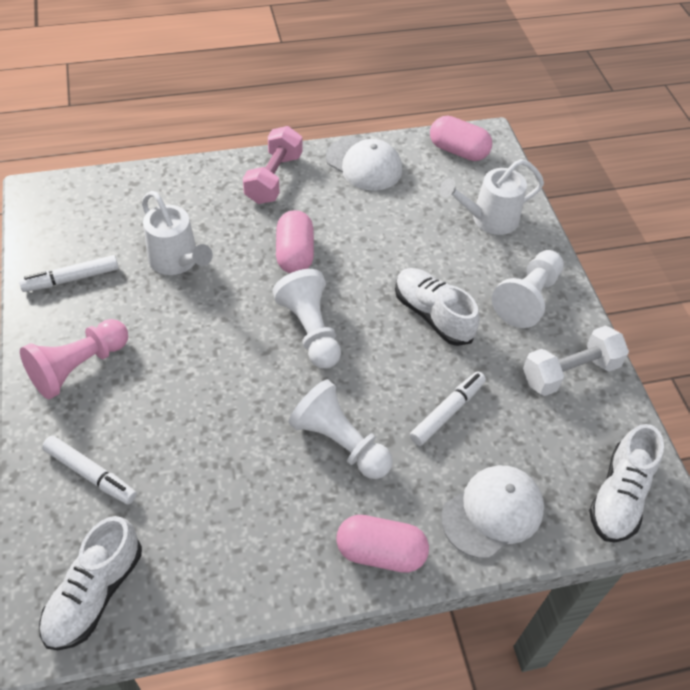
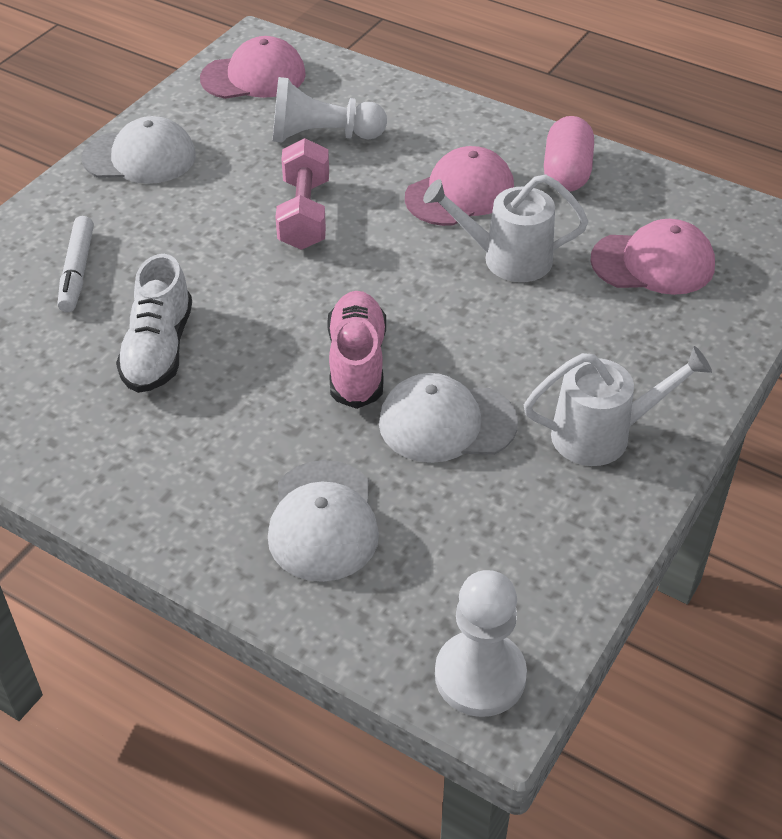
pink cap: none = 0 -> [200,36,306,99] [405,146,514,226] [590,219,715,295] = 3
pink capsule: [276,210,314,273] [336,515,429,573] [430,116,492,161] = 3 -> [544,116,594,192] = 1
pink pawn: [20,319,128,399] = 1 -> none = 0
pink shoe: none = 0 -> [327,291,386,409] = 1
white cap: [326,137,402,191] [441,465,544,559] = 2 -> [81,116,196,184] [268,460,379,582] [379,373,518,463] = 3
white dumbbell: [523,326,629,396] = 1 -> none = 0
white marker: [19,255,119,292] [42,436,137,505] [410,371,486,446] = 3 -> [58,216,94,312] = 1
white pawn: [273,269,341,369] [289,379,393,479] [492,250,564,328] = 3 -> [272,77,387,143] [435,570,527,717] = 2
white shoe: [39,516,142,650] [395,268,479,346] [589,424,664,542] = 3 -> [116,254,192,393] = 1

